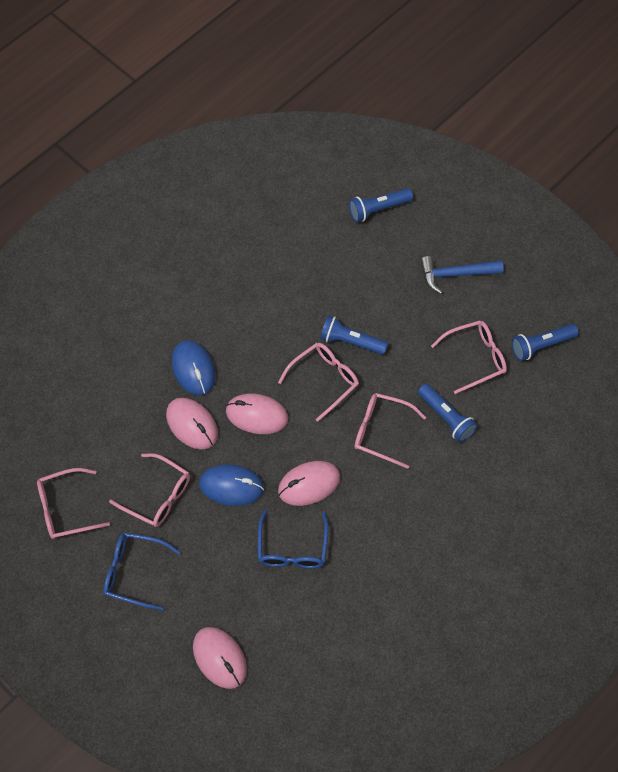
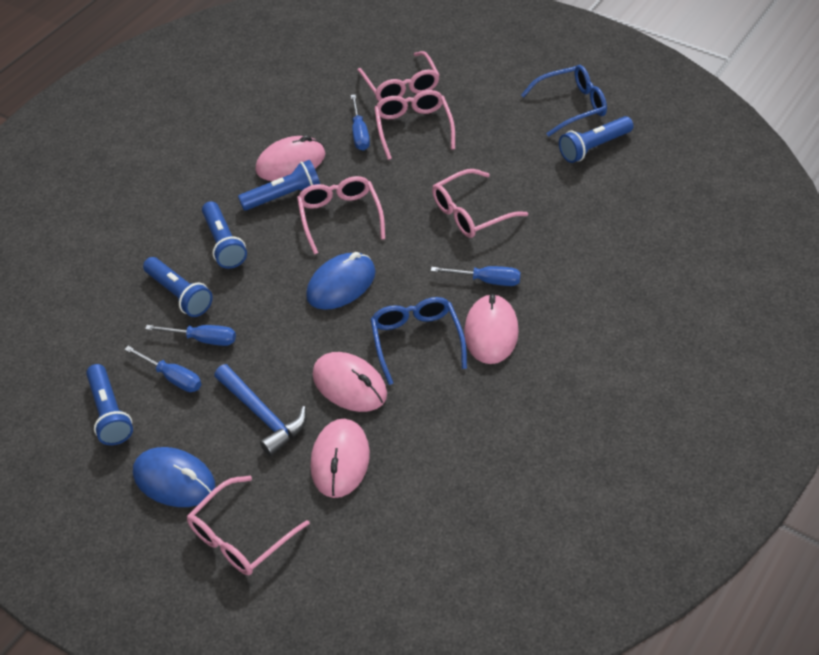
blue flashlight: [320,315,388,355] [349,188,413,222] [418,384,478,442] [512,324,579,361] = 4 -> [86,364,133,445] [143,257,213,317] [202,201,247,269] [238,160,320,211] [559,116,633,163] = 5
blue screwdriver: none = 0 -> [124,346,202,392] [145,325,236,346] [351,95,370,151] [431,266,521,286] = 4

